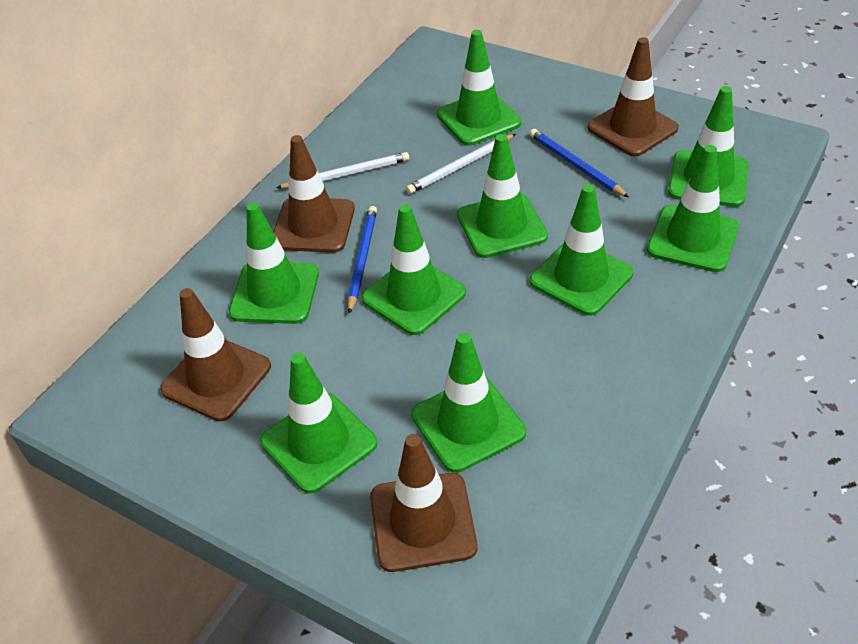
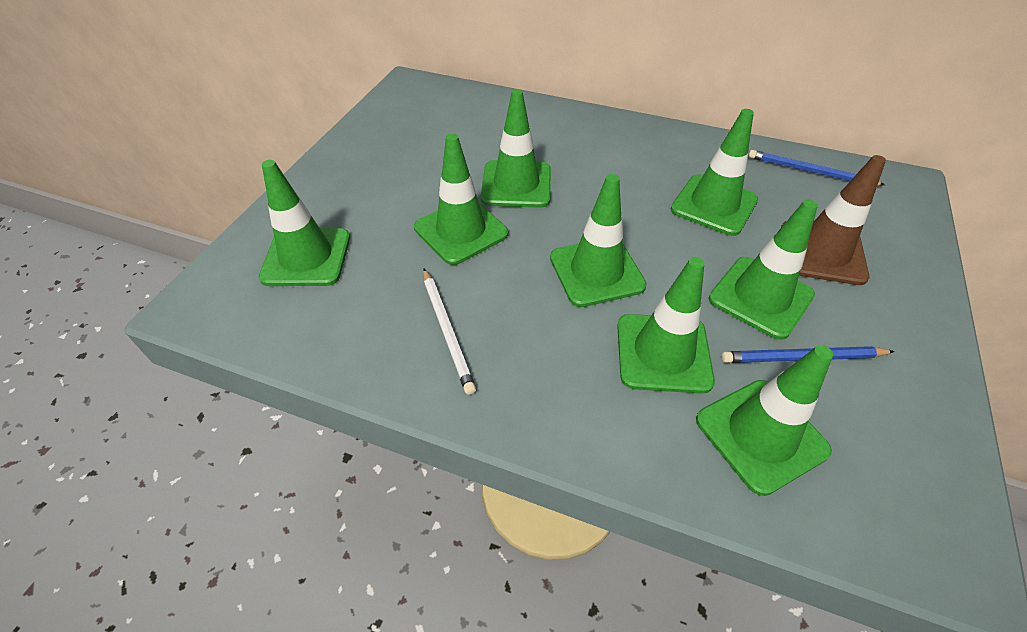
brown traffic cone: [160,288,271,422] [273,135,355,253] [370,434,477,572] [588,37,679,157] = 4 -> [781,155,886,285] = 1
green traffic cone: [229,202,319,324] [260,353,377,494] [362,204,466,335] [411,333,526,473] [437,30,521,145] [457,134,548,258] [530,184,633,316] [647,145,739,272] [668,86,748,207] = 9 -> [259,160,350,286] [414,134,508,265] [481,89,551,208] [550,174,647,307] [617,257,715,394] [671,109,758,236] [696,345,833,496] [709,199,818,340] = 8
white pencil: [276,152,409,189] [406,134,516,194] = 2 -> [423,269,476,395] = 1

